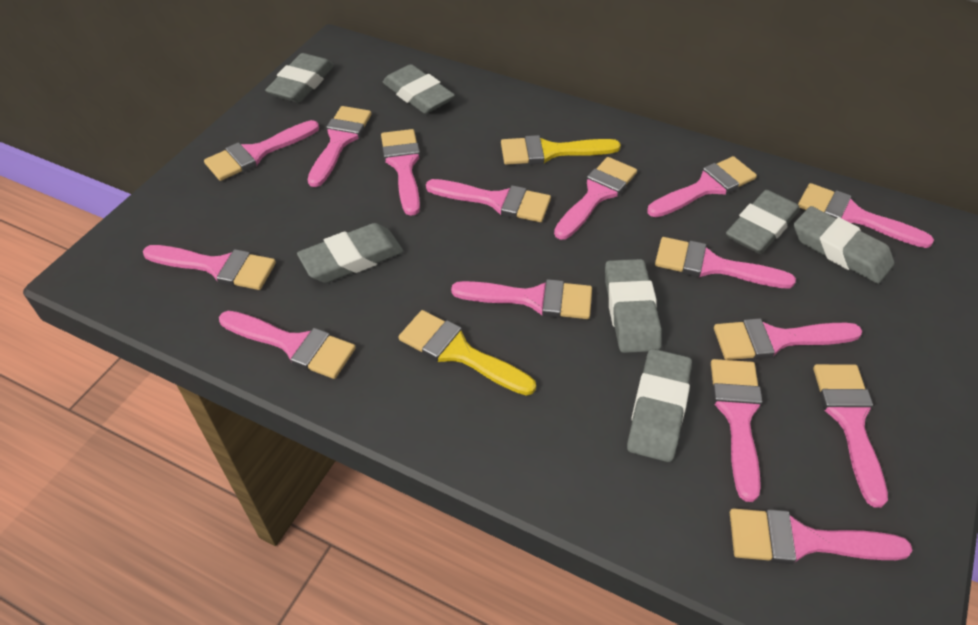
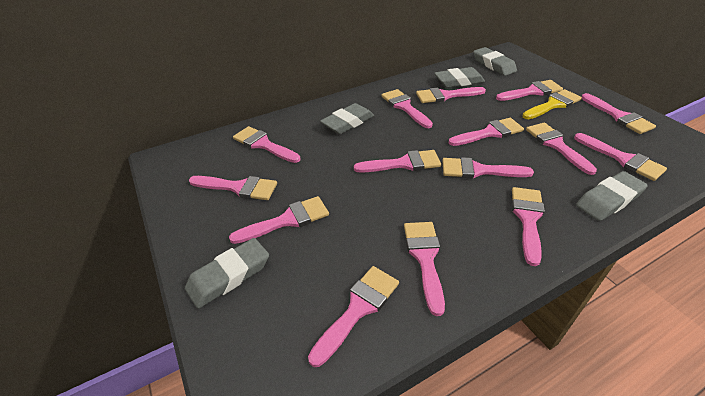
grey eraser: [265,53,334,103] [297,223,404,283] [383,64,455,114] [605,259,662,353] [627,349,692,462] [726,190,800,254] [794,206,895,284] = 7 -> [185,238,269,309] [320,103,374,134] [434,67,485,88] [473,47,517,76] [576,171,648,221] = 5
yellow brush: [399,310,536,396] [501,135,621,165] = 2 -> [522,89,582,119] = 1

